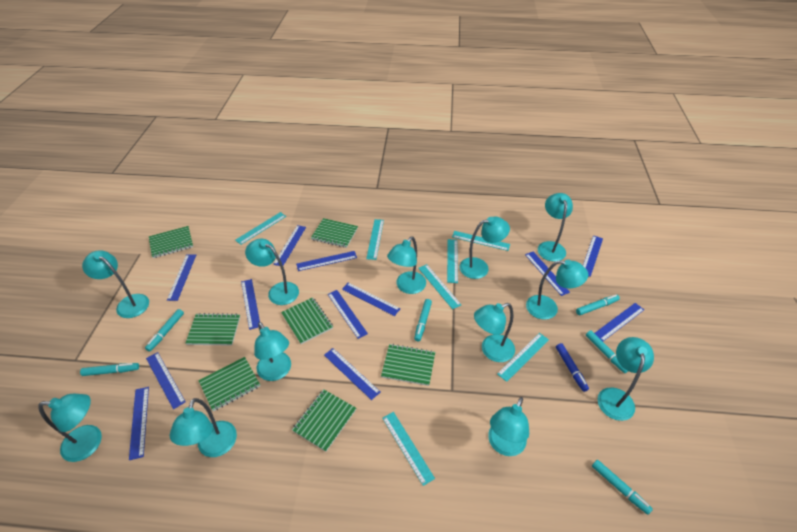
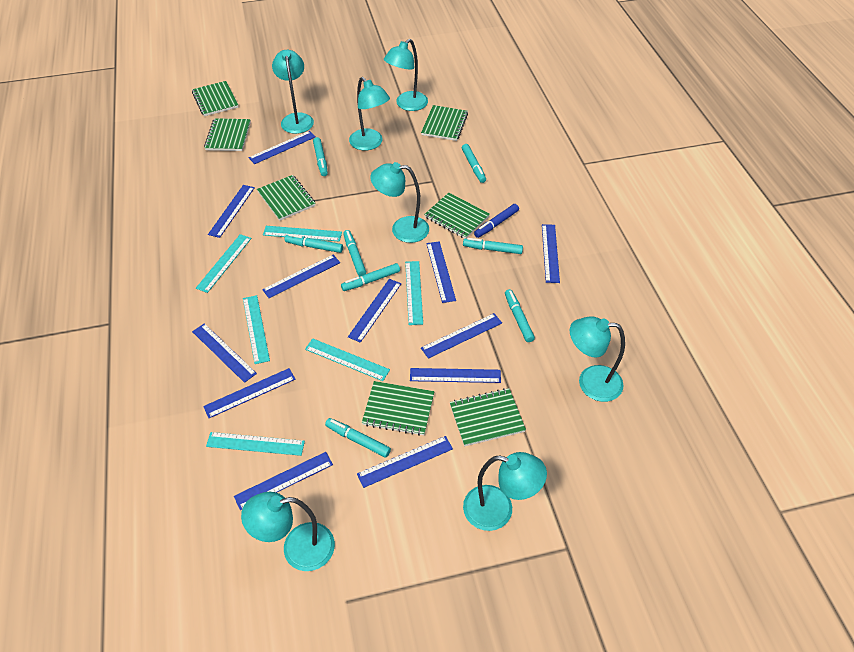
turquoise lamp: [38,394,102,462] [82,250,149,318] [170,398,237,457] [245,239,299,305] [254,322,291,381] [387,237,426,294] [459,216,510,279] [474,303,515,362] [488,397,529,456] [526,260,589,320] [538,193,573,262] [597,337,654,421] = 12 -> [241,492,335,571] [272,50,314,134] [349,77,390,150] [370,162,429,243] [384,39,428,111] [463,452,547,531] [570,316,625,402] = 7
turquoise marker: [80,363,139,376] [145,309,184,352] [414,299,432,341] [576,295,620,315] [586,330,628,373] [592,460,653,515] = 6 -> [285,234,343,253] [313,137,328,176] [325,418,391,458] [341,263,400,291] [343,230,366,277] [462,144,486,183] [463,238,523,254] [505,289,535,342] = 8
turquoise ruler: [235,212,286,245] [366,219,384,260] [382,412,435,486] [418,264,461,309] [447,239,458,283] [452,231,510,251] [497,333,549,382] = 7 -> [196,234,251,293] [206,432,305,456] [243,295,270,364] [263,226,342,242] [305,338,390,381] [405,261,423,325] = 6

